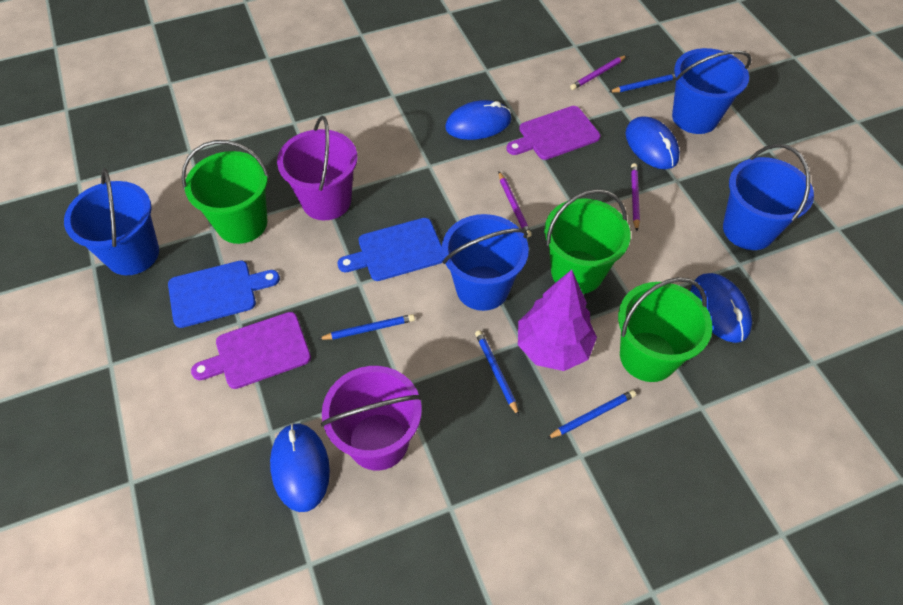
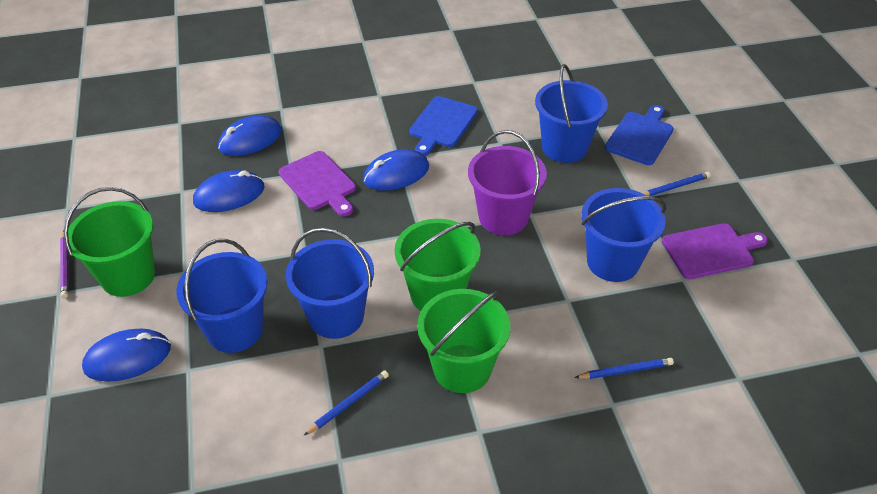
blue pencil: [319,314,415,340] [475,330,519,416] [546,390,636,439] [609,73,676,92] = 4 -> [304,370,389,435] [574,358,674,379] [643,172,711,197] = 3
purple bucket: [277,116,357,220] [321,366,422,470] = 2 -> [468,130,547,235] = 1
purple pencil: [499,172,532,237] [570,55,627,90] [631,163,640,231] = 3 -> [60,231,68,298] = 1
purple tree: [518,270,597,371] = 1 -> none = 0

